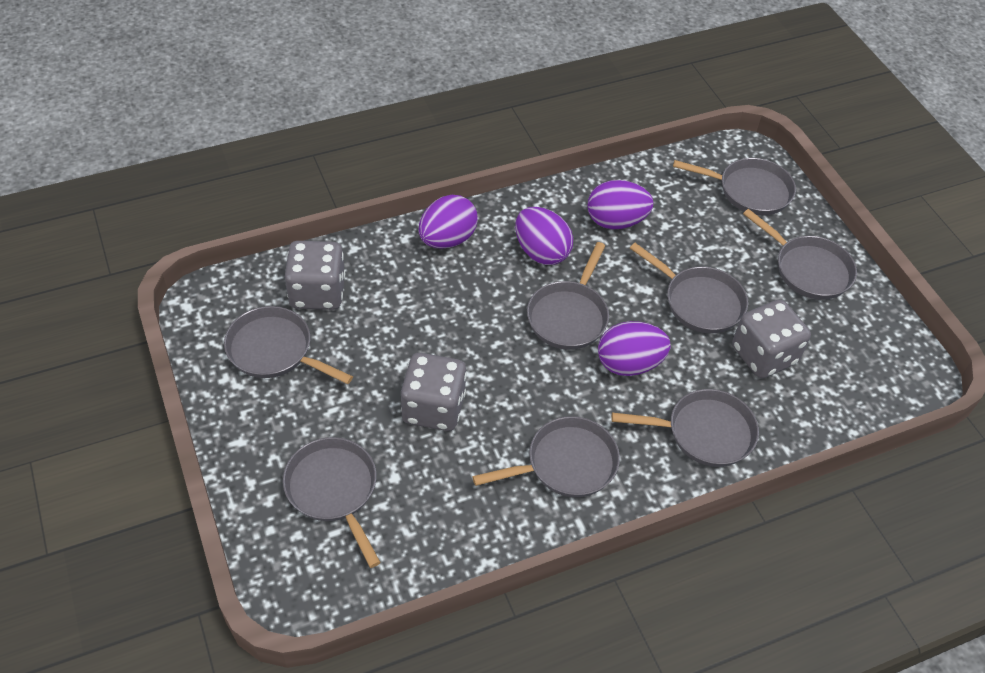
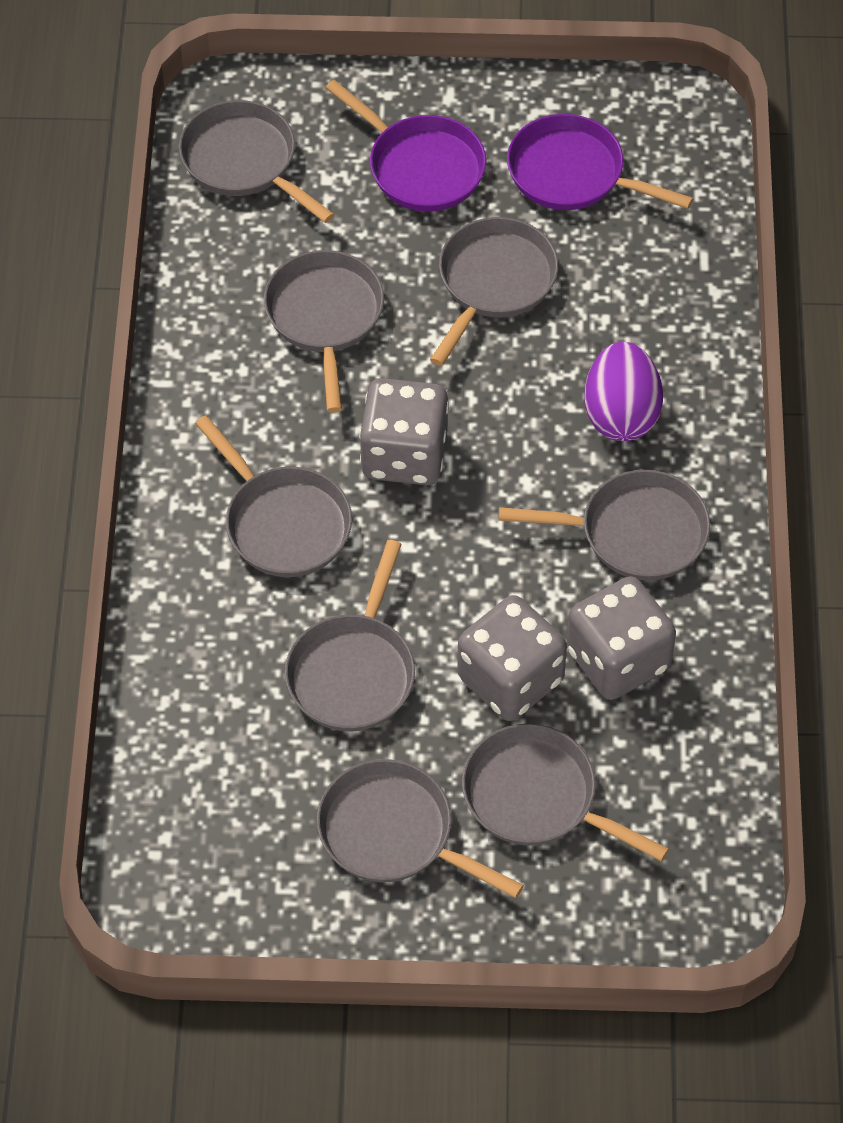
purple egg: [419,195,478,249] [515,207,573,265] [587,180,653,229] [598,321,671,376] = 4 -> [584,342,663,441] = 1
purple pan: none = 0 -> [325,80,486,211] [507,114,693,210] = 2

